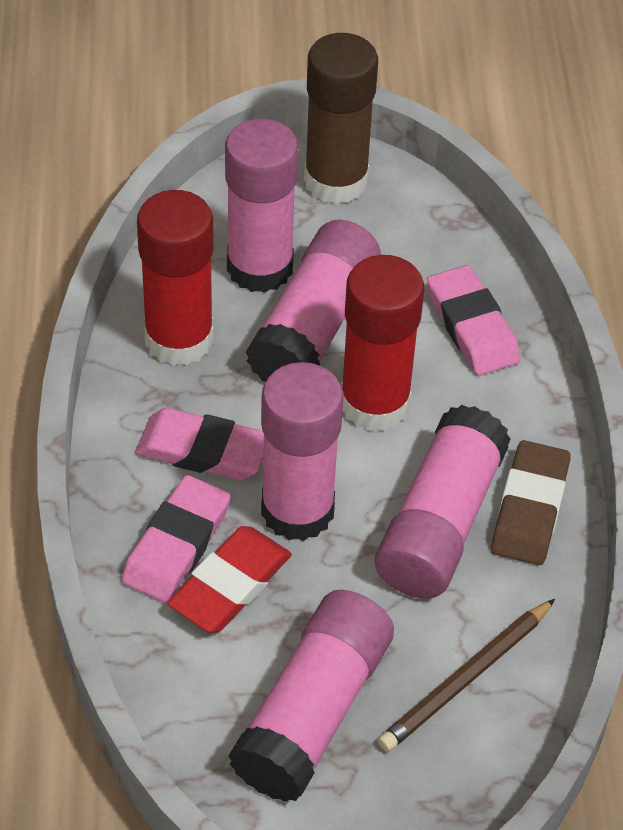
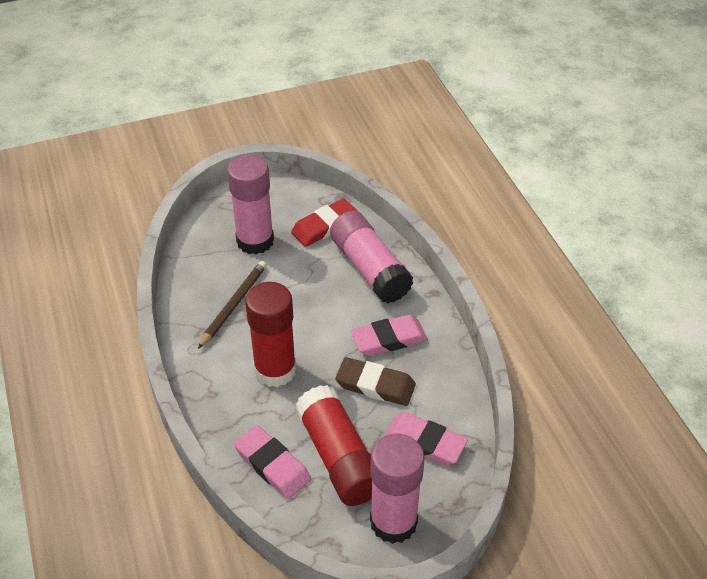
brown glue stick: [304,33,378,204] = 1 -> none = 0
pink glue stick: [225,119,299,293] [229,590,394,802] [246,220,381,382] [261,362,344,541] [375,405,511,599] = 5 -> [227,155,274,254] [330,211,413,304] [370,433,425,544] = 3

